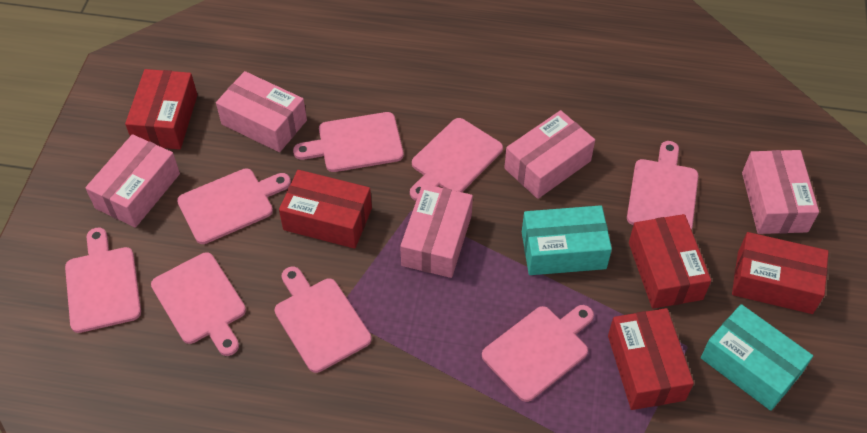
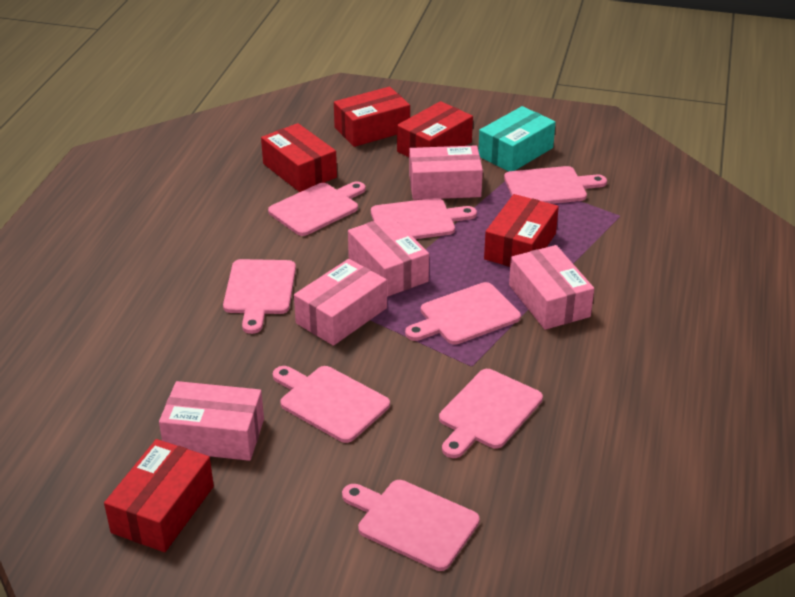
turquoise box: [522,205,612,275] [701,304,813,411] = 2 -> [478,106,556,171] = 1

